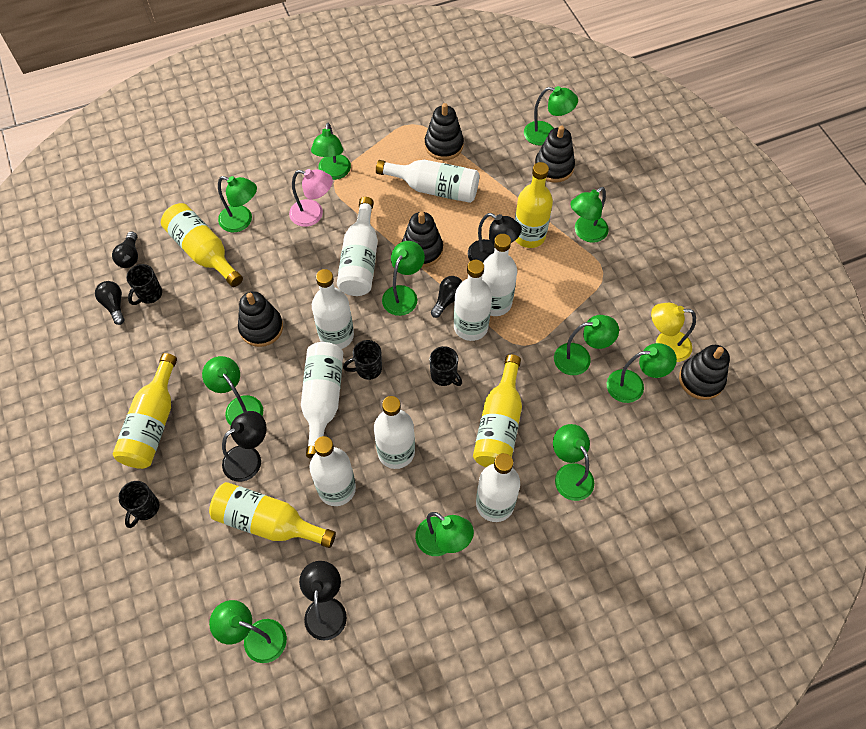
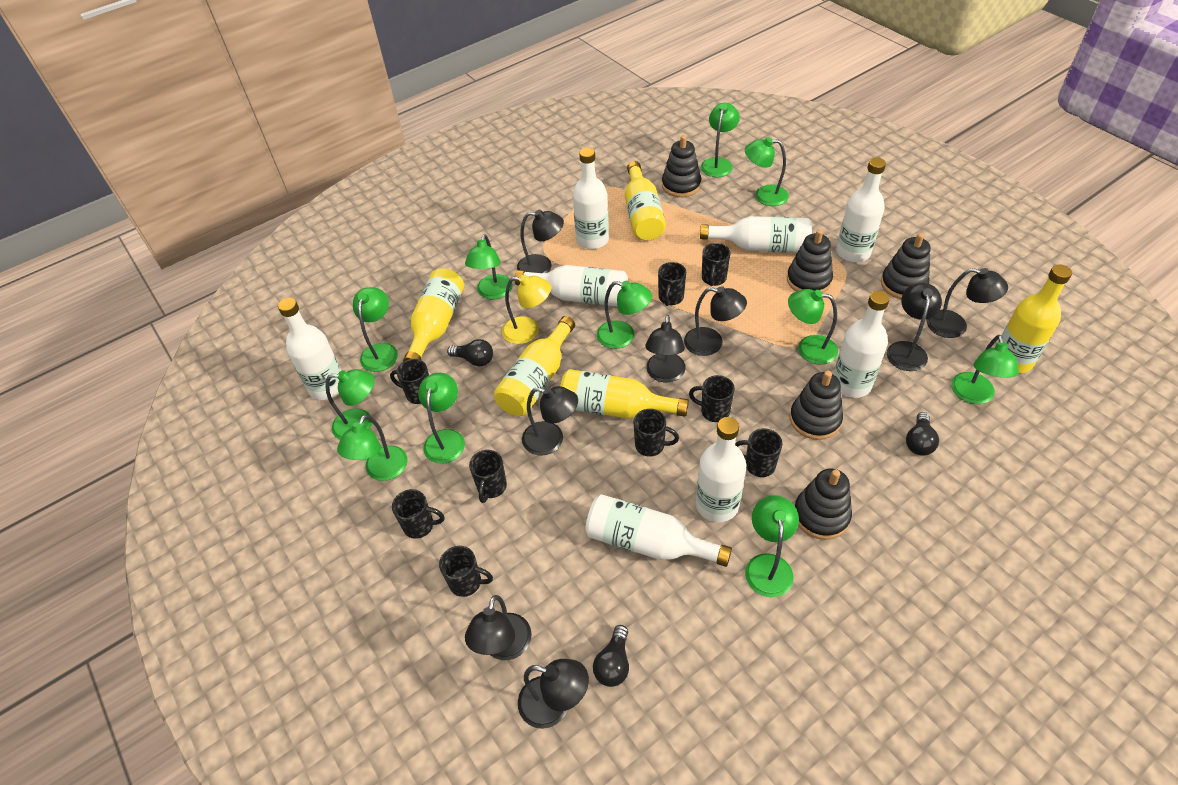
black lamp: [222,411,267,482] [299,561,347,641] [468,213,522,263] = 3 -> [465,595,532,660] [517,210,564,273] [518,659,589,729] [522,386,578,456] [645,315,686,382] [684,286,747,356] [887,283,942,371] [927,268,1008,338] = 8
black mug: [118,481,159,528] [126,264,162,305] [343,340,382,380] [430,346,462,386] = 4 -> [390,359,429,404] [392,489,444,539] [439,546,493,597] [469,450,507,503] [633,409,679,457] [658,262,686,306] [689,375,735,422] [702,243,731,286] [735,428,782,477] = 9
pink lamp: [289,169,333,227] = 1 -> none = 0
white bottle: [301,342,343,459] [309,436,356,506] [312,269,354,349] [337,197,378,296] [374,396,415,469] [376,160,479,203] [454,260,492,341] [476,453,520,522] [482,234,517,316] = 9 -> [278,298,341,400] [515,265,628,307] [573,148,609,249] [585,494,732,567] [696,417,746,522] [700,216,812,253] [833,291,890,398] [836,158,886,262] = 8

